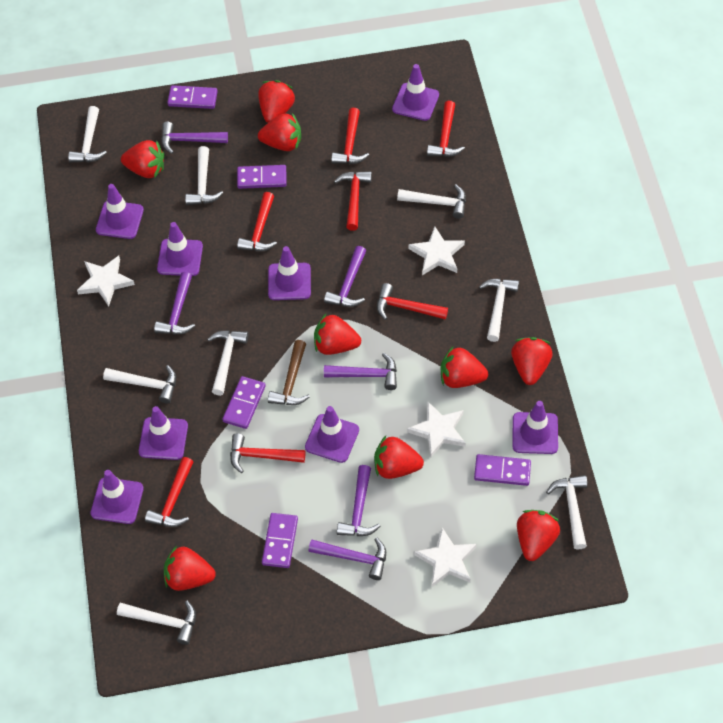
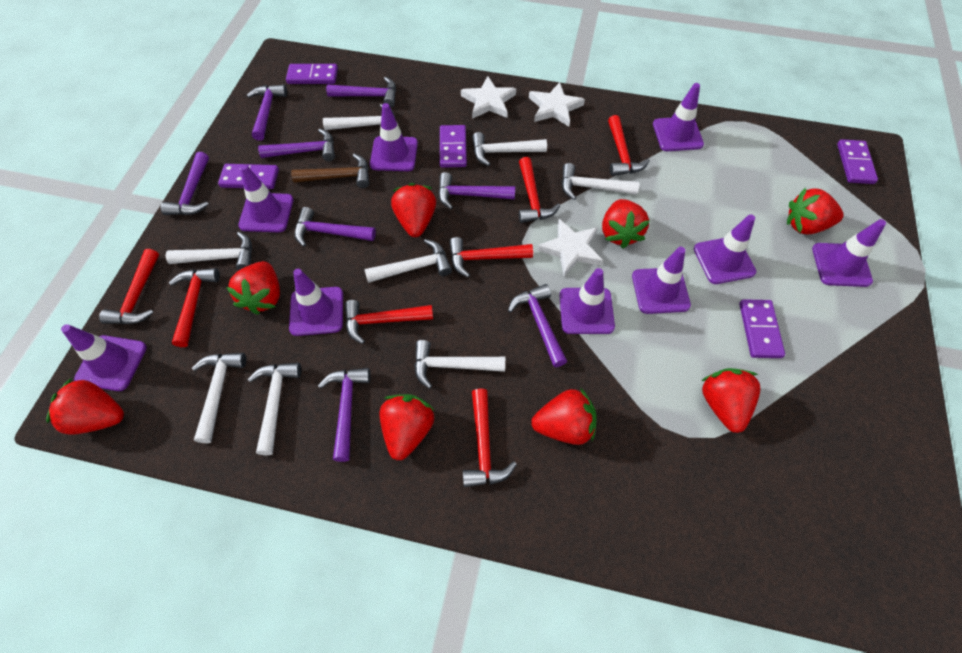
purple hammer: [154,272,195,334] [161,122,228,154] [308,538,386,580] [324,246,366,307] [324,353,397,390] [337,465,380,536] = 6 -> [161,152,209,215] [247,85,287,141] [258,128,335,161] [295,207,376,247] [318,368,370,462] [326,77,396,108] [438,172,515,209] [508,284,567,367] = 8
purple traffic cone: [91,470,144,524] [96,184,144,239] [139,406,188,460] [157,222,203,276] [268,246,311,300] [305,406,359,463] [392,64,439,121] [513,401,558,454] = 8 -> [61,324,147,391] [238,164,293,233] [289,269,343,336] [370,103,418,171] [559,268,615,334] [632,247,691,314] [653,83,704,151] [694,214,756,284] [812,219,886,287] = 9
red strawberry: [121,140,164,178] [164,545,216,591] [258,80,295,123] [258,113,301,151] [314,314,361,355] [374,436,424,479] [441,346,488,388] [511,337,553,385] [517,510,560,561] = 9 -> [46,378,124,435] [226,261,280,315] [380,394,435,460] [391,183,436,237] [531,388,597,445] [602,199,649,248] [702,368,761,433] [787,188,844,235] = 8
white star: [77,256,135,306] [407,402,466,458] [408,226,465,275] [414,528,477,587] = 4 -> [461,76,516,119] [529,82,585,127] [537,219,603,277] = 3

